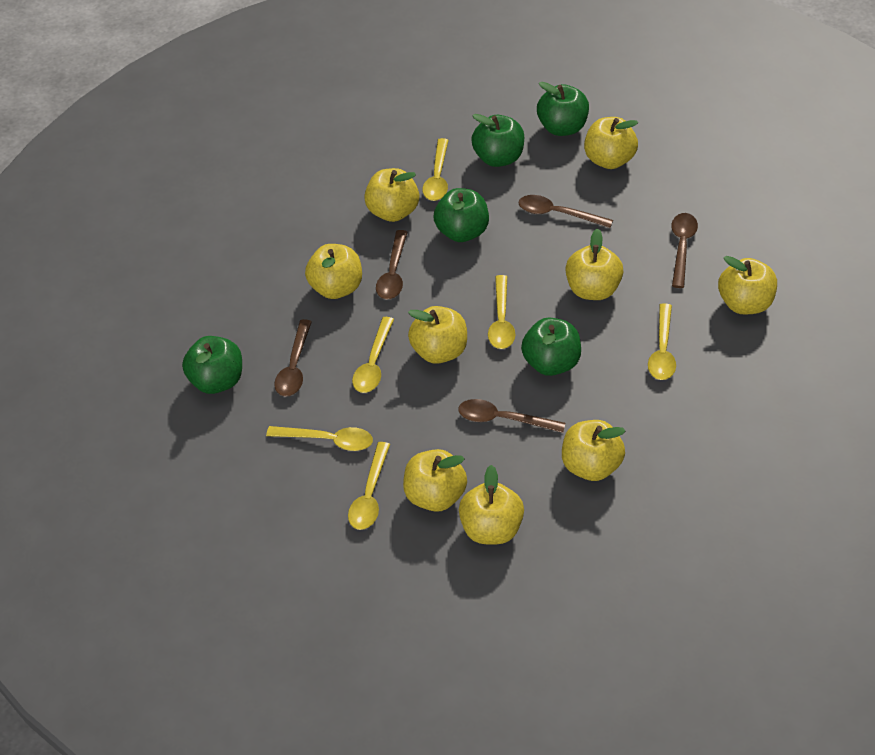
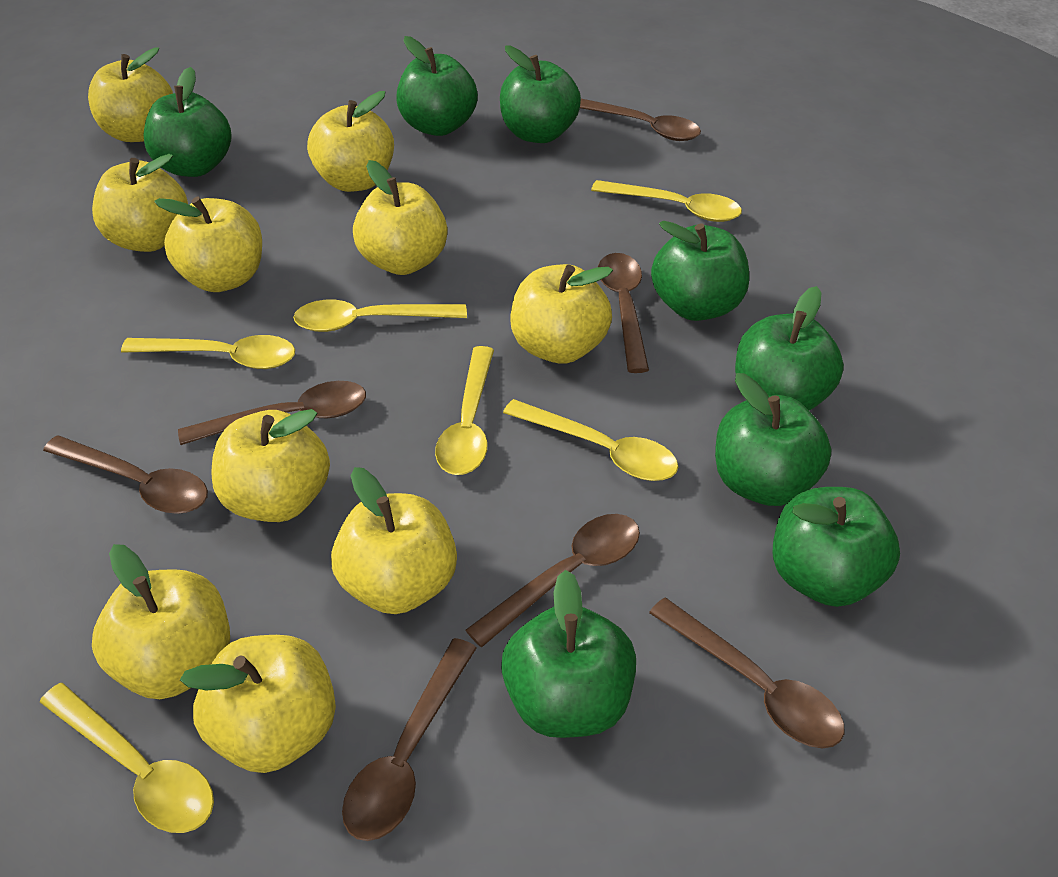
brown spoon: [274,319,312,397] [376,230,407,300] [458,399,565,433] [518,195,613,228] [671,213,698,288] = 5 -> [43,435,208,514] [178,381,366,445] [342,638,477,841] [466,514,640,647] [580,99,701,141] [598,253,649,373] [649,598,844,748] = 7
green apple: [182,336,242,394] [433,188,489,242] [471,114,524,167] [521,318,581,376] [537,82,589,136] = 5 -> [144,67,232,177] [396,36,478,136] [500,45,581,143] [501,570,636,738] [651,221,749,321] [715,373,831,506] [735,286,844,411] [773,487,900,607] = 8
yellow apple: [305,244,362,299] [364,168,419,222] [403,449,467,512] [408,306,467,364] [459,465,524,544] [562,420,625,481] [565,228,623,300] [584,117,638,169] [718,256,777,314] = 9 -> [88,47,173,142] [92,154,188,252] [92,544,230,699] [154,197,262,292] [180,635,336,773] [211,409,330,522] [307,91,394,192] [331,467,457,614] [353,160,447,275] [511,264,613,364] = 10

